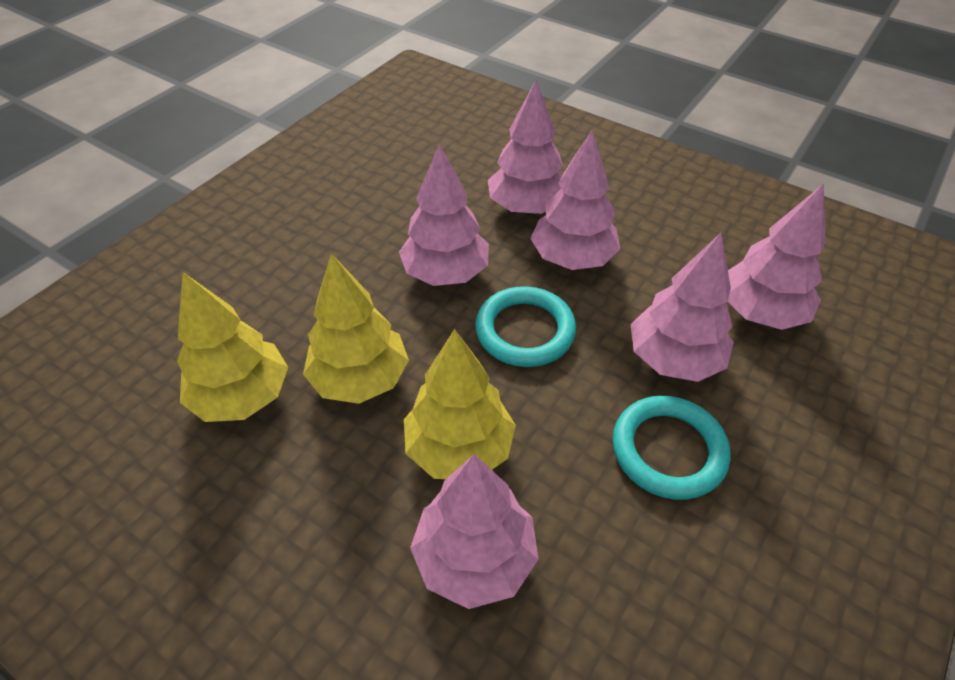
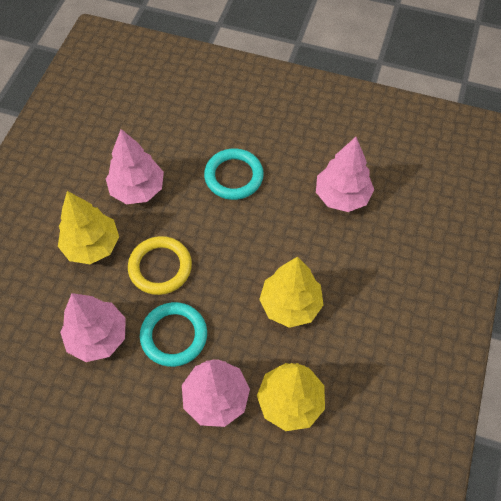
pink tree: [399,144,489,286] [410,454,538,609] [488,80,563,214] [530,130,620,270] [631,233,734,382] [727,184,826,330] = 6 -> [60,293,126,362] [106,129,164,204] [182,359,250,427] [316,137,374,212] = 4
yellow ring: none = 0 -> [128,236,192,295] = 1

